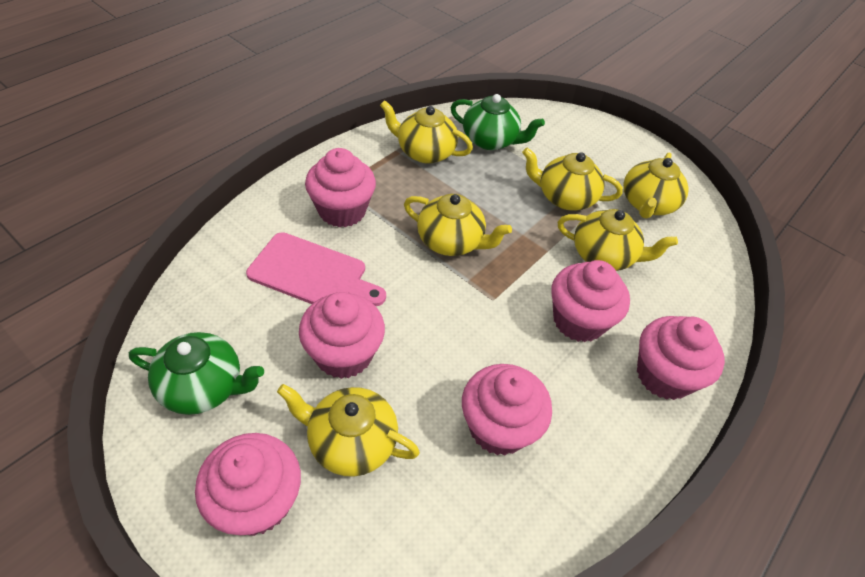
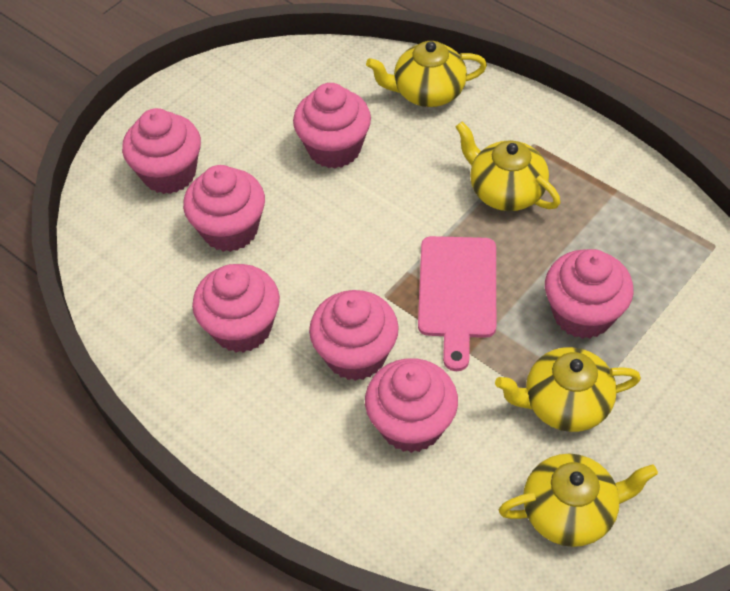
green teapot: [129,332,264,415] [450,94,545,150] = 2 -> none = 0
pink cupcake: [195,433,301,536] [299,292,385,379] [305,148,376,227] [462,364,552,455] [551,260,630,342] [637,316,725,400] = 6 -> [122,108,201,194] [183,165,265,252] [192,264,280,353] [293,83,371,168] [309,290,399,381] [365,358,458,453] [545,249,634,339] = 7
yellow teapot: [277,384,420,477] [380,100,473,164] [404,194,512,256] [522,148,623,211] [558,209,678,271] [623,153,689,219] = 6 -> [366,41,487,107] [456,121,560,211] [495,347,641,432] [499,453,658,547] = 4

